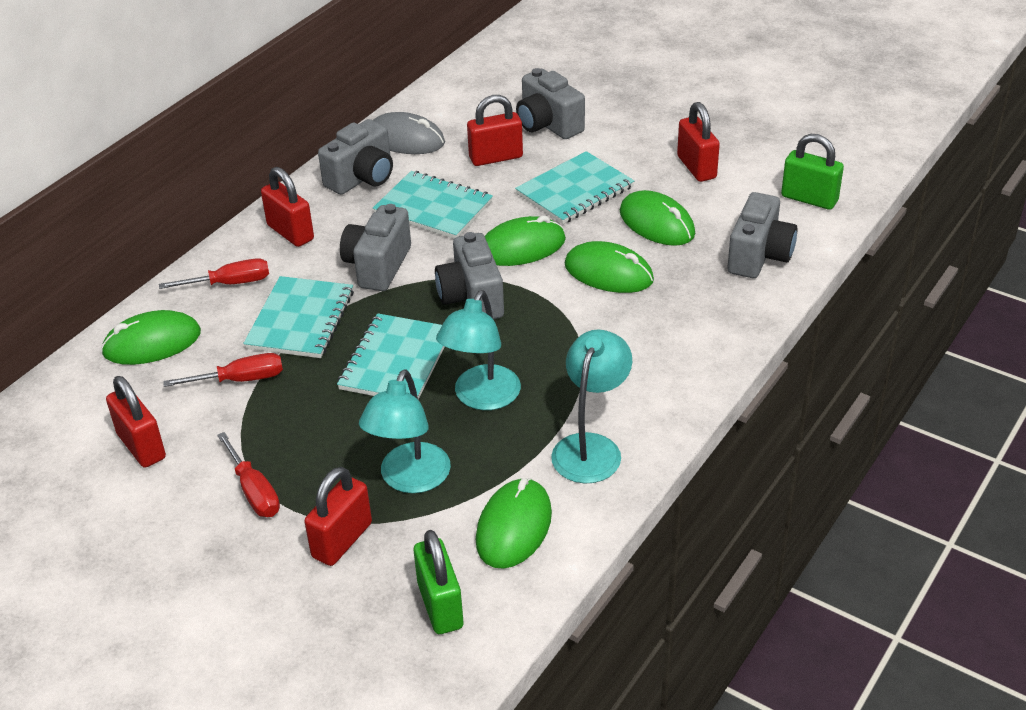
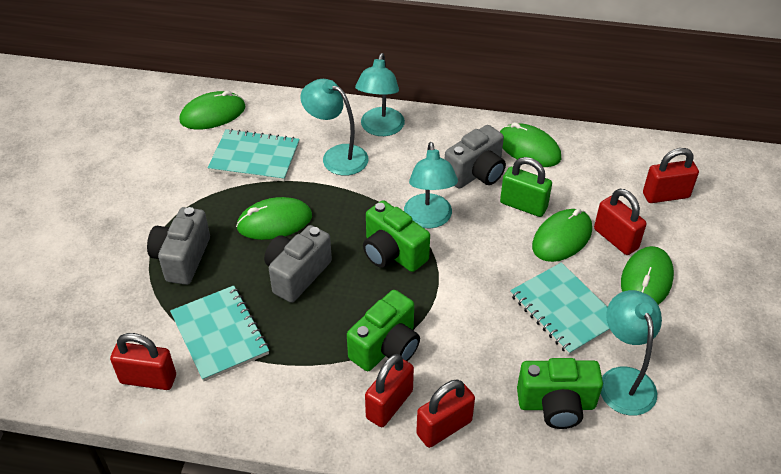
green camera: none = 0 -> [347,290,420,371] [363,200,430,272] [517,358,603,429] = 3
green padlock: [414,530,463,634] [781,134,844,210] = 2 -> [500,157,552,217] = 1
grey camera: [318,119,393,195] [340,204,411,291] [435,232,504,319] [516,68,585,139] [728,192,797,278] = 5 -> [147,207,210,285] [264,225,332,303] [445,125,506,189] = 3
grey mouse: [373,112,445,154] = 1 -> none = 0
red screwdriver: [159,258,269,289] [163,353,283,387] [217,432,280,517] = 3 -> none = 0
turquoise lamp: [359,369,451,493] [436,290,521,410] [551,329,632,483] = 3 -> [300,79,369,176] [355,53,405,136] [404,142,458,228] [600,290,662,415] = 4
turquoise notebook: [243,276,354,358] [337,313,445,399] [373,171,493,239] [515,151,634,224] = 4 -> [170,285,269,382] [208,129,300,181] [510,262,611,355] = 3

